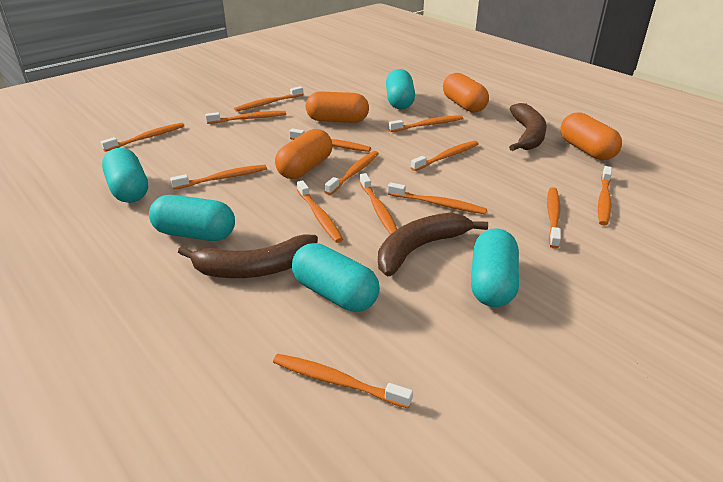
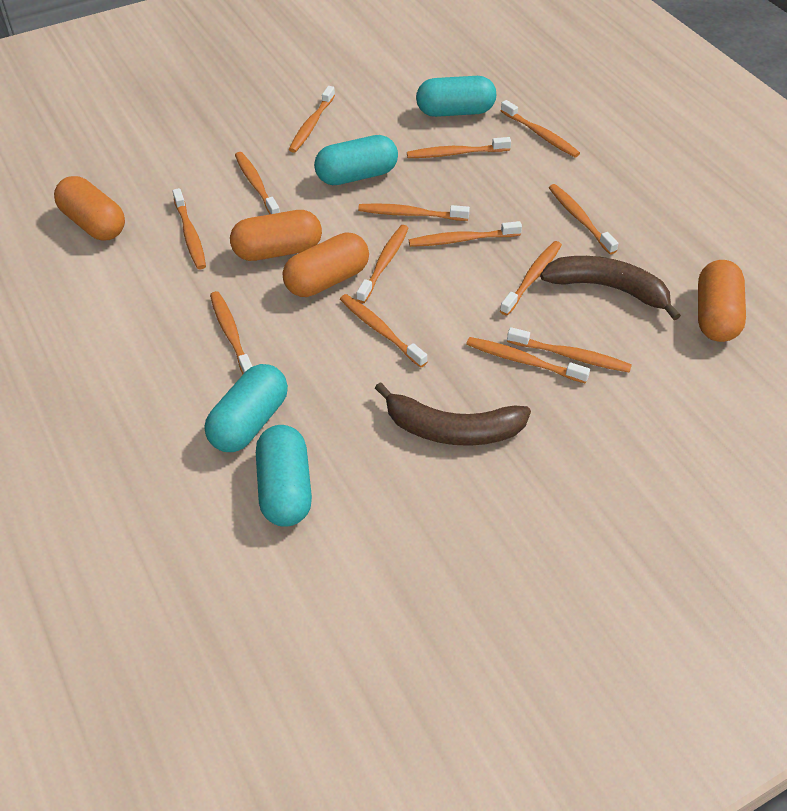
brown banana: [178,235,318,278] [378,212,488,276] [509,103,547,151] = 3 -> [375,382,531,446] [540,256,681,320] = 2
turquoise capsule: [102,148,148,203] [149,195,235,241] [292,243,380,312] [386,69,415,109] [471,229,519,307] = 5 -> [205,364,288,452] [256,425,312,527] [314,135,398,185] [416,76,496,117] = 4

